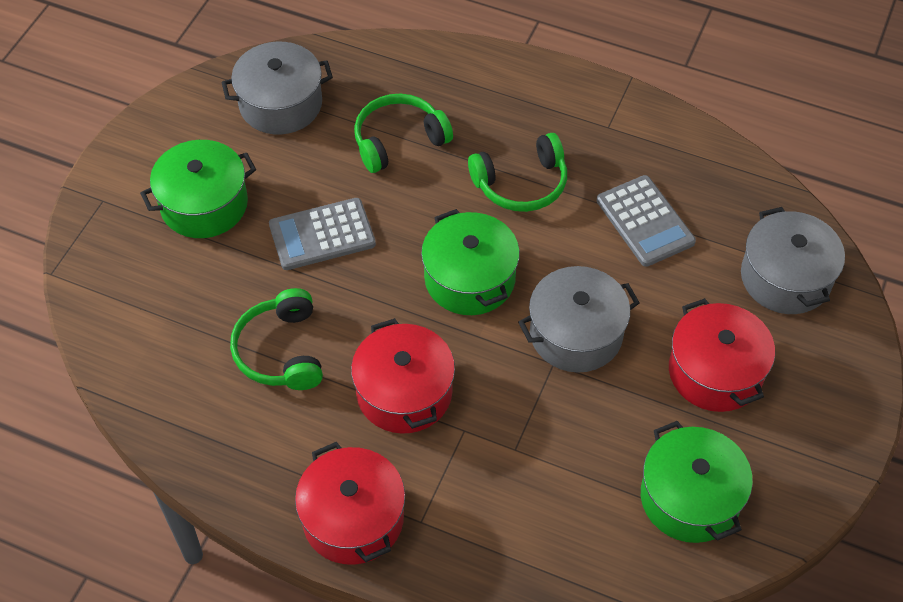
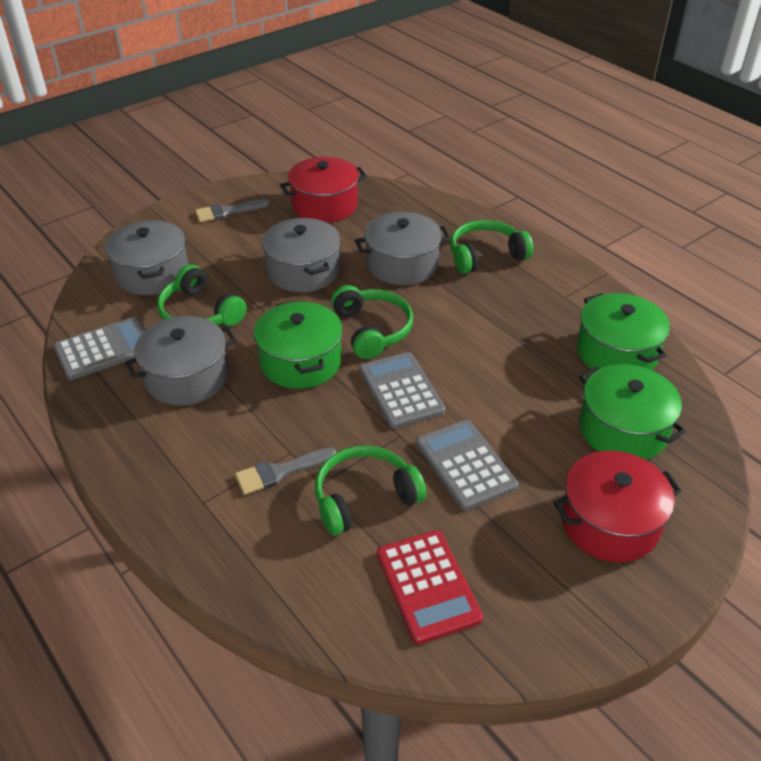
green headphones: [230,288,323,390] [354,93,453,173] [468,133,567,212] = 3 -> [157,264,247,326] [315,445,427,536] [331,285,413,359] [450,220,534,274] = 4
grey brush: none = 0 -> [195,199,270,222] [235,447,336,495] = 2
grey calculator: [269,198,376,270] [597,175,696,267] = 2 -> [54,317,145,380] [359,352,445,429] [416,420,518,511] = 3
grey pot: [222,42,333,135] [518,266,640,373] [741,207,845,314] = 3 -> [105,220,189,295] [125,316,237,406] [262,218,341,293] [355,212,451,285] = 4
red calculator: none = 0 -> [377,530,483,644] = 1
red pot: [295,442,405,565] [351,318,455,434] [669,298,775,412] = 3 -> [280,157,367,222] [553,451,682,562] = 2

